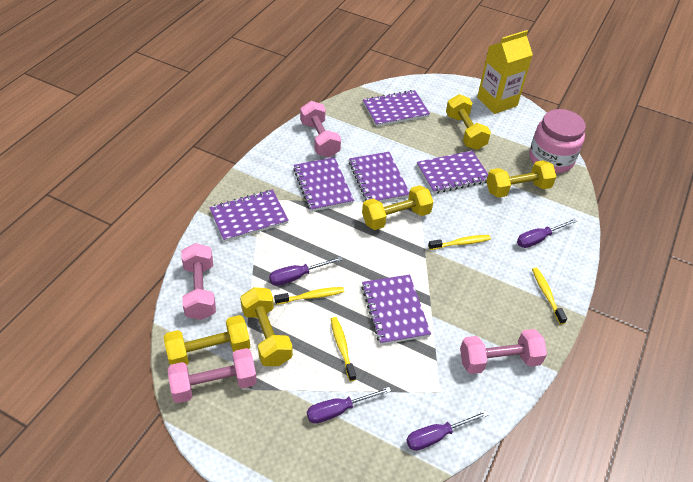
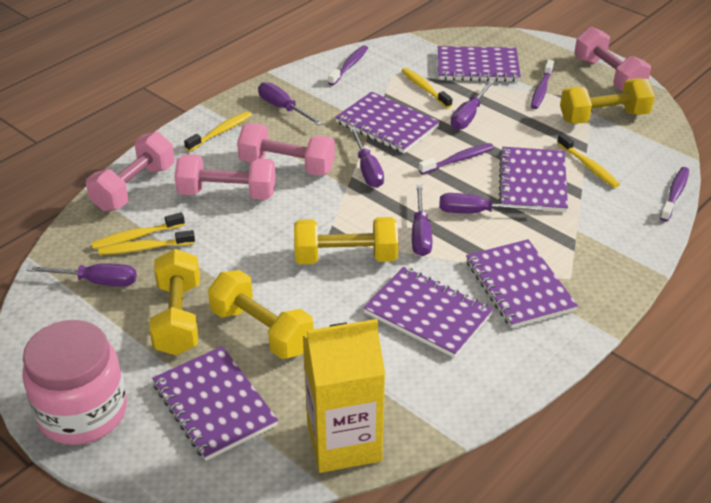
purple screwdriver: [269,256,343,286] [307,387,391,424] [406,410,489,451] [517,218,577,248] = 4 -> [26,263,137,287] [258,82,323,126] [350,127,384,188] [412,185,432,256] [439,193,542,213] [451,80,495,130] = 6
purple toothbrush: none = 0 -> [328,45,368,86] [419,143,494,175] [531,60,554,109] [660,167,689,222] = 4
yellow dumbbell: [164,315,250,365] [240,287,293,366] [362,185,433,230] [446,94,491,150] [486,160,557,198] = 5 -> [149,249,200,355] [208,270,314,359] [294,217,398,264] [560,78,655,124] = 4
yellow toothbrush: [274,287,344,305] [331,317,356,381] [428,235,491,250] [532,268,567,324] = 4 -> [91,212,185,249] [98,230,195,255] [184,111,252,152] [401,68,452,108] [557,133,620,188] = 5

